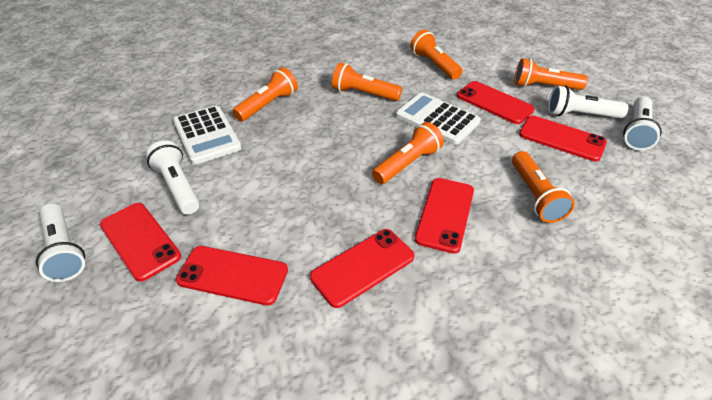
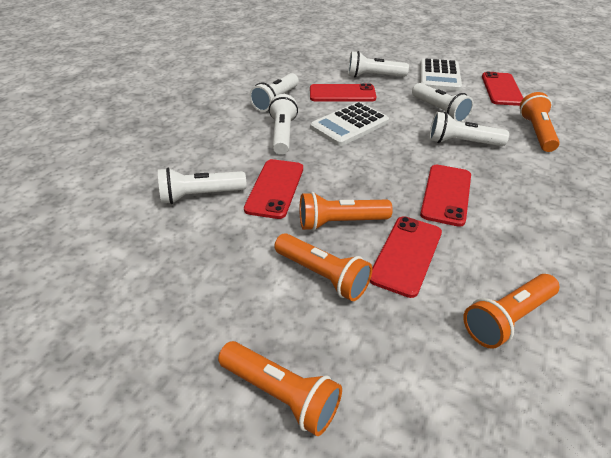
orange flashlight: [232,67,298,122] [332,62,402,101] [372,122,444,184] [410,30,462,80] [512,151,575,223] [514,58,588,90] = 6 -> [218,341,342,436] [274,233,372,301] [300,192,393,231] [463,274,559,349] [520,92,560,152] = 5
red phone: [100,203,181,282] [176,246,288,305] [310,229,415,308] [415,178,474,254] [457,81,535,124] [519,116,607,162] = 6 -> [244,159,303,219] [310,83,377,102] [370,216,442,298] [420,165,471,227] [482,72,523,106] = 5
white flashlight: [36,204,85,282] [146,140,199,214] [548,86,628,118] [623,97,662,150] = 4 -> [158,168,247,204] [249,73,299,112] [269,94,298,155] [348,51,409,77] [412,83,474,122] [429,112,509,146] = 6

